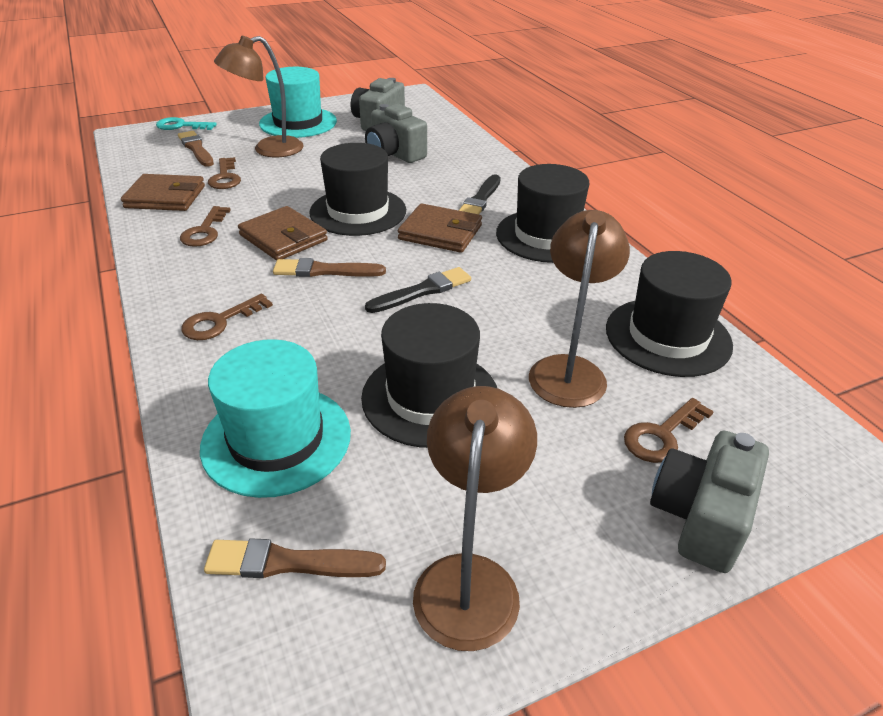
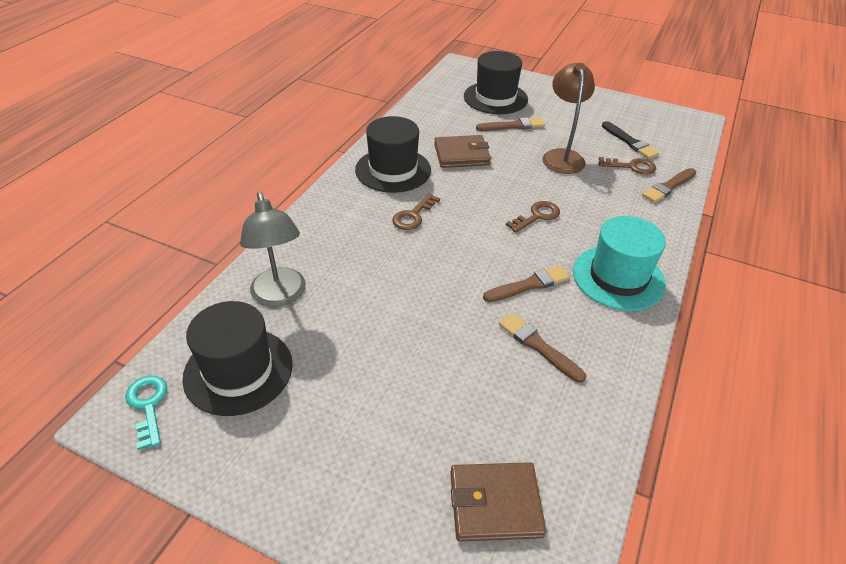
black brush: [365,267,471,313] [459,174,501,214] = 2 -> [602,121,659,159] = 1
black hat: [309,143,406,236] [361,303,497,448] [496,164,590,263] [606,251,733,377] = 4 -> [182,301,293,416] [355,116,431,193] [464,51,528,114] = 3
brown brush: [178,131,214,167] [204,538,386,578] [273,258,386,277] = 3 -> [476,117,545,131] [483,265,570,302] [499,313,586,383] [642,168,696,203] = 4
brown key: [180,206,230,247] [181,294,273,340] [208,157,241,189] [624,398,714,463] = 4 -> [392,193,440,230] [506,201,560,233] [598,157,656,175] = 3
brown lamp: [214,36,304,157] [413,386,537,651] [529,210,630,408] = 3 -> [543,63,595,174] = 1
brown wallet: [121,174,205,211] [238,206,328,261] [398,203,482,253] = 3 -> [434,135,491,168] [450,462,546,542] = 2
grey camera: [351,78,405,131] [365,104,427,163] [650,431,769,573] = 3 -> none = 0
grey lamp: none = 0 -> [240,192,306,307] = 1
turquoise hat: [200,339,351,498] [259,67,337,138] = 2 -> [573,216,666,311] = 1

